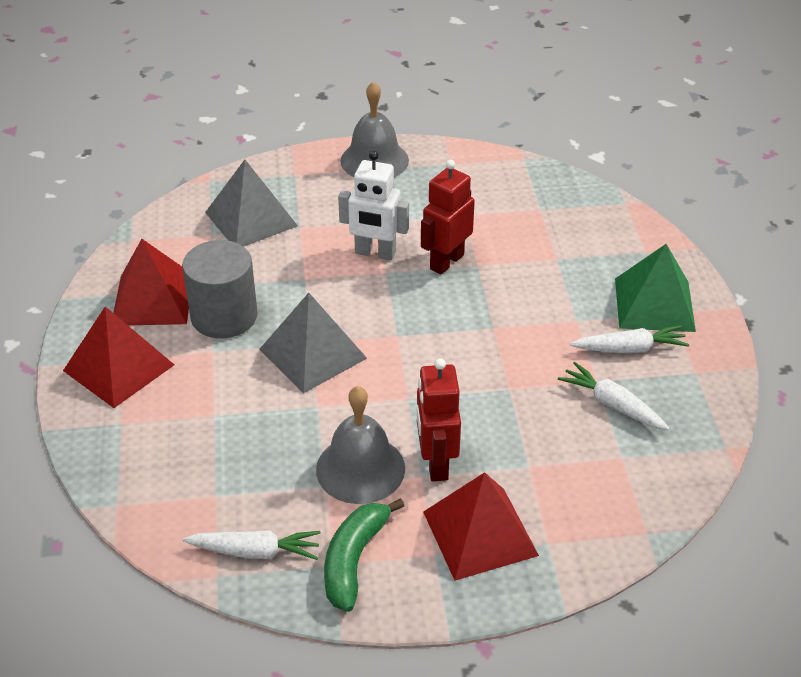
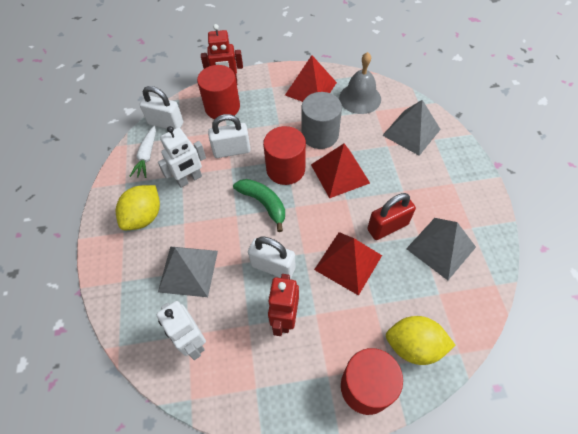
green pyramid: [615,244,696,332] = 1 -> none = 0
grey bell: [316,386,405,504] [340,81,409,177] = 2 -> [339,52,381,114] = 1
grey pyramid: [205,160,298,246] [259,293,367,393] = 2 -> [158,246,218,297] [382,100,441,156] [406,218,476,280] = 3
red cylinder: none = 0 -> [197,65,240,119] [263,126,306,185] [341,348,403,415] = 3
red padlock: none = 0 -> [367,193,416,240] = 1
white carrot: [183,530,321,560] [558,362,670,430] [570,325,689,353] = 3 -> [129,126,156,178] = 1
white padlock: none = 0 -> [139,86,183,129] [208,114,251,158] [248,237,295,279] = 3
white robot: [338,151,409,260] = 1 -> [157,301,206,360] [158,126,206,188] = 2
yellow lemon: none = 0 -> [116,185,160,230] [386,316,455,365] = 2

